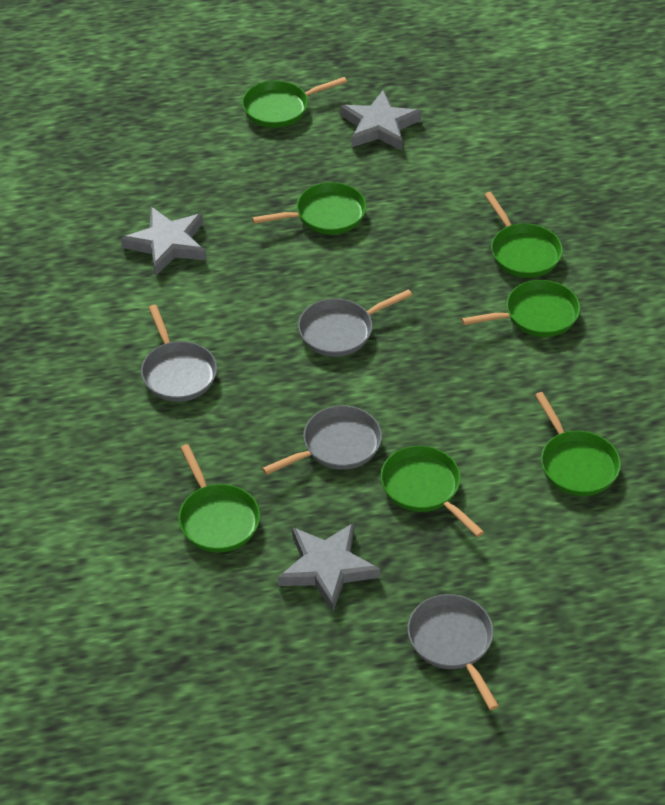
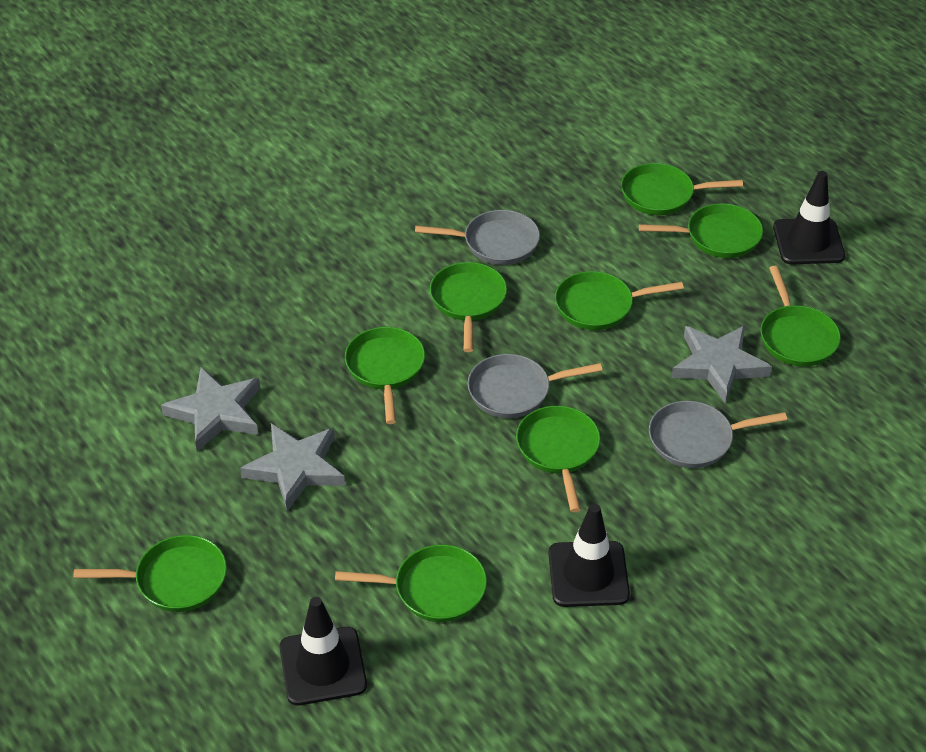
black traffic cone: none = 0 -> [279,597,367,706] [549,504,630,607] [773,171,845,264] = 3
green pan: [178,444,260,553] [242,77,347,128] [252,182,366,234] [381,446,484,537] [462,280,580,337] [484,192,563,278] [535,392,621,496] = 7 -> [73,535,227,612] [335,544,487,622] [345,327,425,424] [430,262,507,352] [516,406,600,512] [555,271,684,330] [621,163,743,215] [639,203,763,258] [760,266,841,367] = 9
grey pan: [141,305,217,402] [262,406,382,475] [298,289,412,357] [408,594,499,710] = 4 -> [415,210,540,265] [468,354,602,418] [649,401,787,468] = 3

